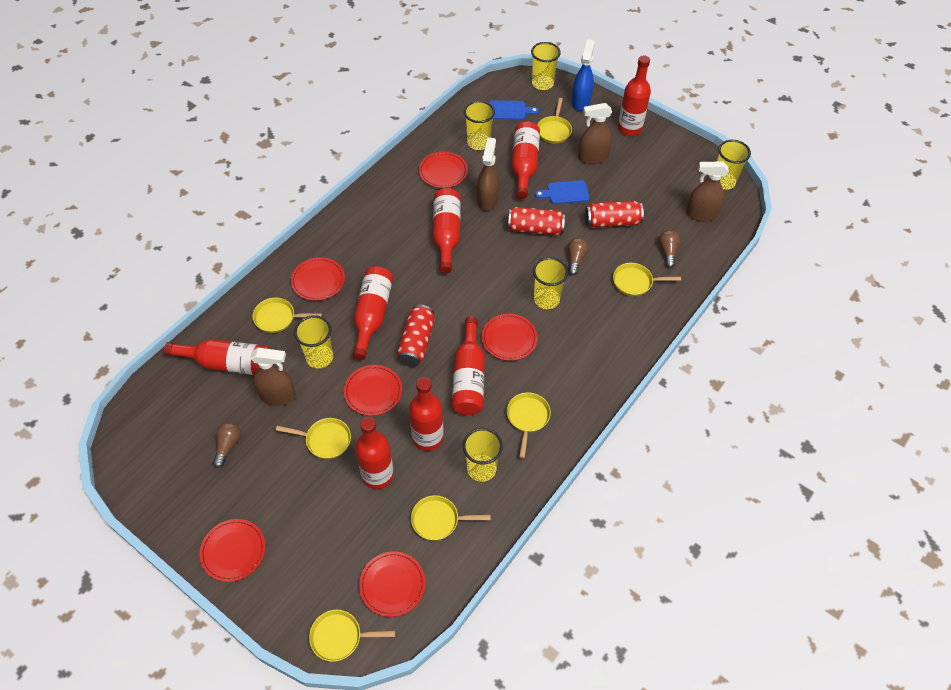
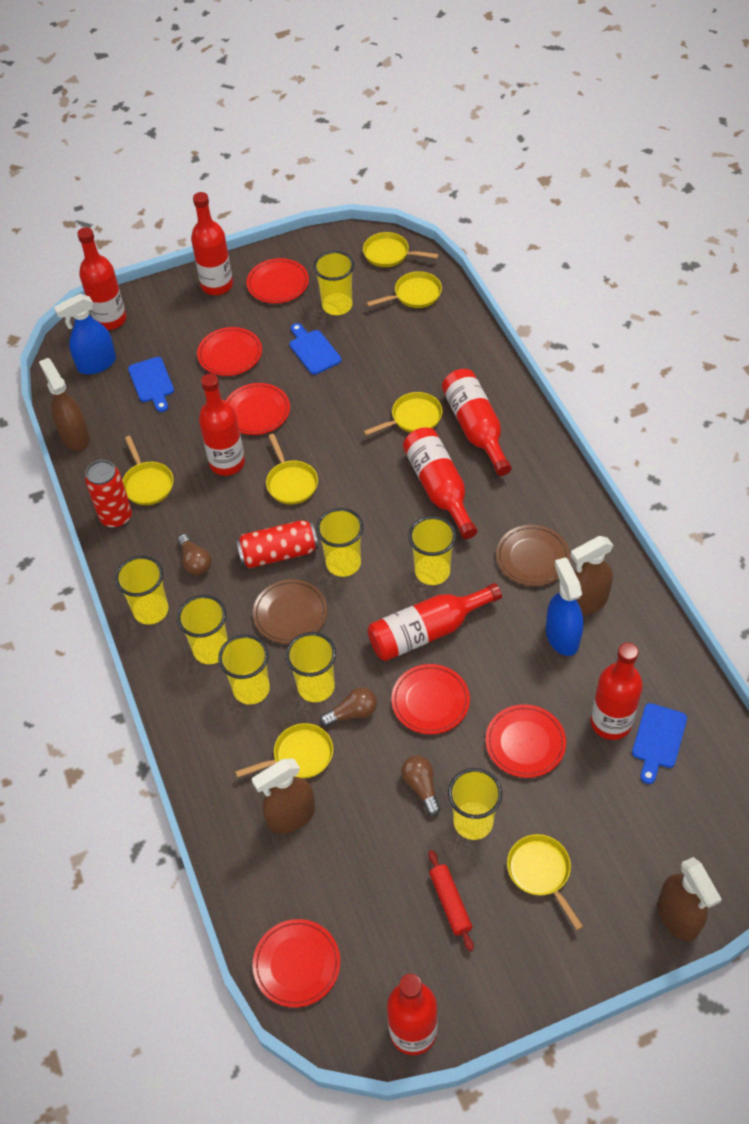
blue cutting board: [489,100,539,120] [535,180,590,204] = 2 -> [128,357,174,412] [290,323,341,375] [632,703,687,784] = 3
blue spray bottle: [571,39,595,111] = 1 -> [54,294,116,375] [546,557,583,656] = 2
brown plate: none = 0 -> [253,579,327,644] [496,525,570,586] = 2
red can: [397,305,435,367] [508,207,565,235] [585,201,644,228] = 3 -> [85,460,132,528] [236,520,319,568] = 2
red rolling pin: none = 0 -> [428,850,474,951] = 1
yellow cup: [294,315,333,369] [463,428,503,482] [464,101,495,150] [531,42,561,90] [533,257,568,309] [717,140,751,190] = 6 -> [115,555,168,625] [177,595,228,664] [218,634,270,705] [286,632,336,702] [313,251,354,315] [316,508,364,577] [408,516,456,585] [448,768,503,840] = 8

